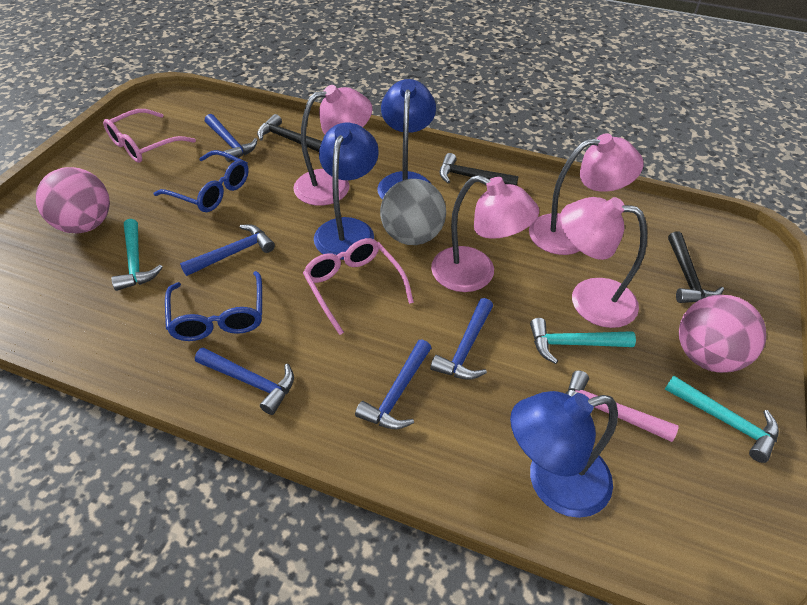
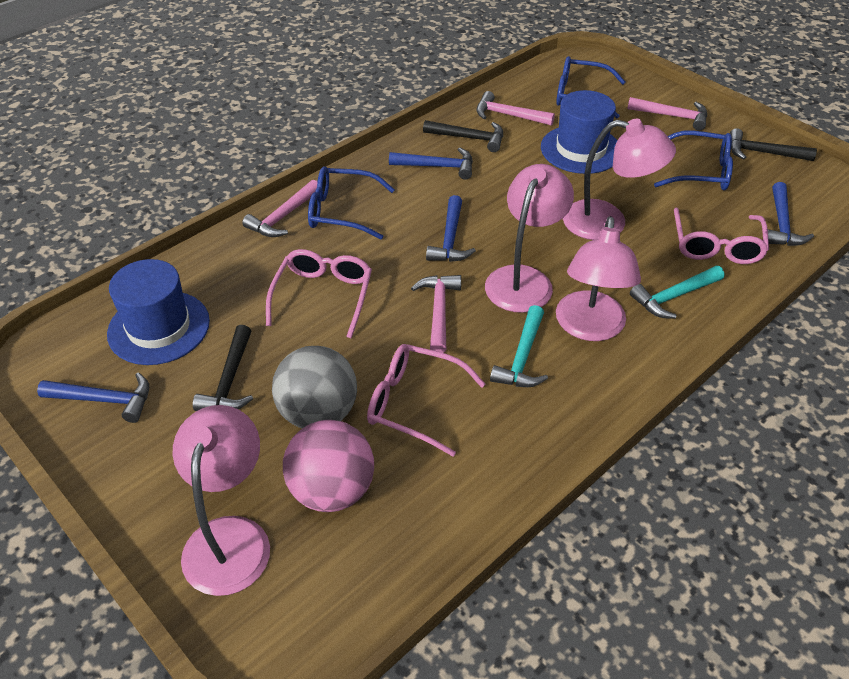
blue glasses: [153,150,249,212] [165,271,262,341] = 2 -> [308,166,395,239] [556,56,625,118] [654,130,733,191] = 3
blue hammer: [180,224,275,276] [195,347,294,415] [205,114,257,162] [355,340,431,429] [430,298,493,380] = 5 -> [37,373,149,423] [389,148,473,180] [426,195,476,262] [768,182,814,246] = 4
blue hat: none = 0 -> [107,259,210,365] [541,90,617,174] = 2
blue lamp: [314,123,379,260] [377,79,436,200] [510,391,618,518] = 3 -> none = 0
pink ball: [36,167,110,234] [679,295,766,373] = 2 -> [283,420,374,512] = 1
pink glasses: [103,109,196,163] [303,238,414,335] = 2 -> [266,249,372,338] [367,344,485,456] [674,208,769,264] = 3
pink hammer: [566,370,679,442] = 1 -> [242,180,317,237] [411,275,461,353] [476,91,555,126] [627,97,707,131] = 4
turquoise hammer: [111,219,163,291] [530,318,636,364] [665,375,779,463] = 3 -> [490,305,548,387] [630,266,724,319] = 2

